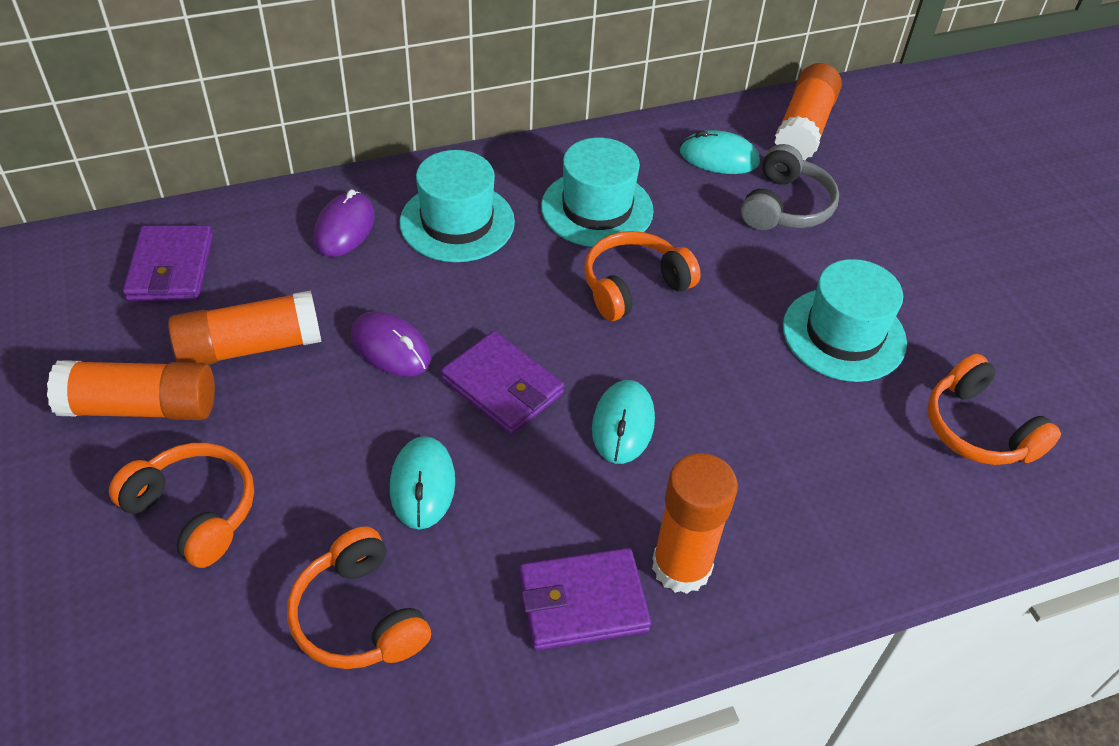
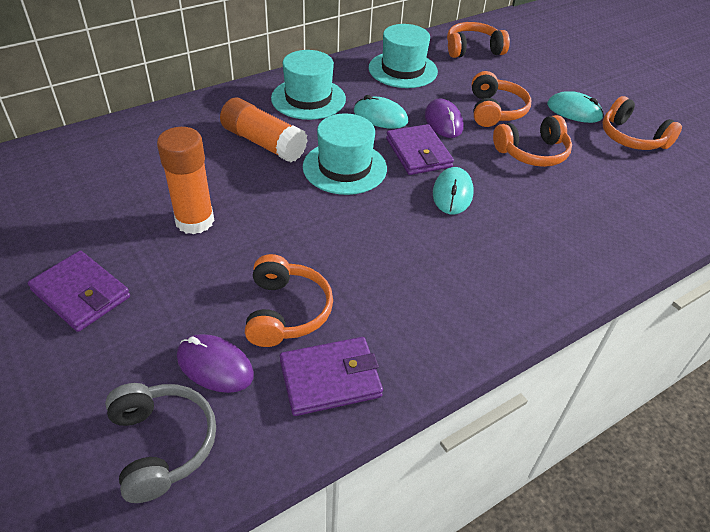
orange glue stick: [47,360,215,420] [168,290,322,365] [652,453,738,594] [774,63,842,160] = 4 -> [157,127,214,234] [220,97,308,162] = 2
orange headphones: [109,443,254,568] [287,527,431,669] [584,231,701,321] [927,354,1061,465] = 4 -> [245,254,333,347] [447,22,510,58] [472,71,531,127] [493,115,572,167] [602,96,682,150] = 5

